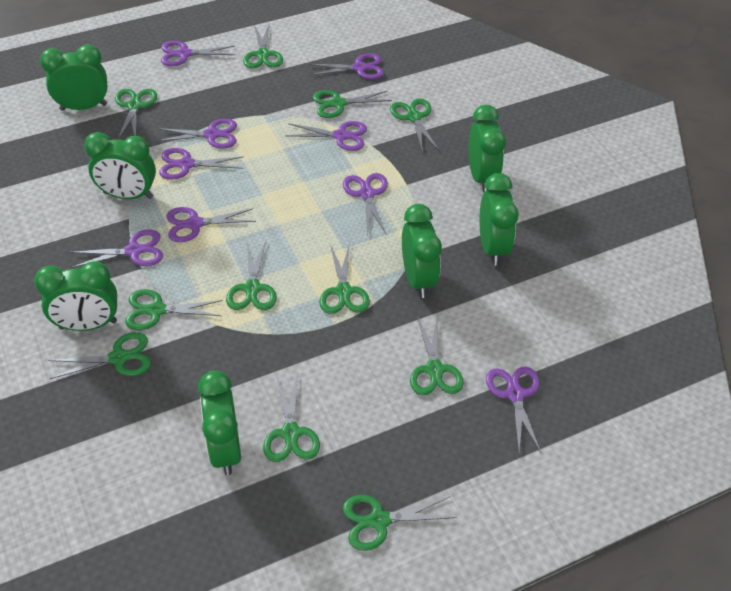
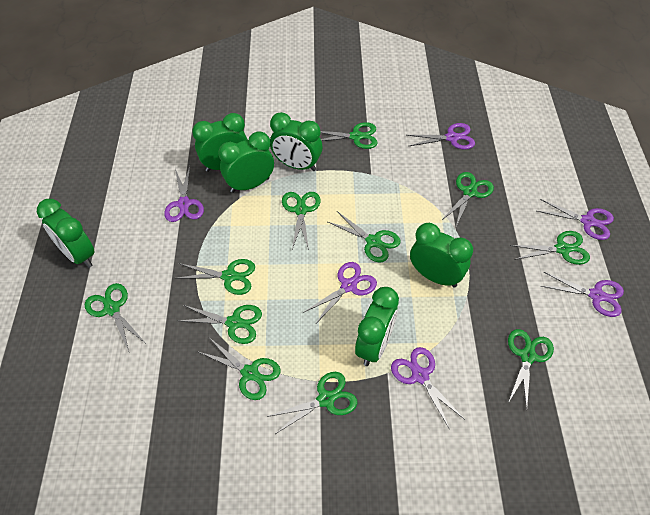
green clock: [34,261,117,331] [40,44,108,111] [84,132,156,199] [198,370,241,475] [402,204,442,298] [468,105,506,192] [480,173,519,265] = 7 -> [37,199,95,268] [192,113,248,172] [218,131,274,193] [270,112,322,171] [355,287,399,366] [410,223,473,287] = 6
purple scissors: [70,229,163,268] [155,119,237,149] [159,148,244,180] [161,41,235,66] [166,207,256,242] [286,121,367,151] [308,53,384,79] [343,173,388,236] [486,367,542,454] = 9 -> [164,166,204,222] [303,262,377,323] [391,347,465,428] [407,123,475,150] [537,199,614,240] [541,272,624,317] = 6

